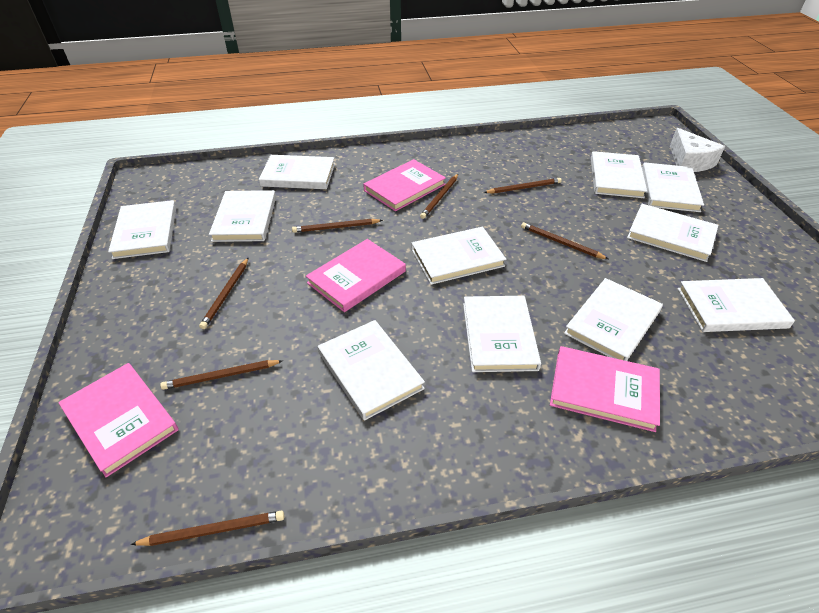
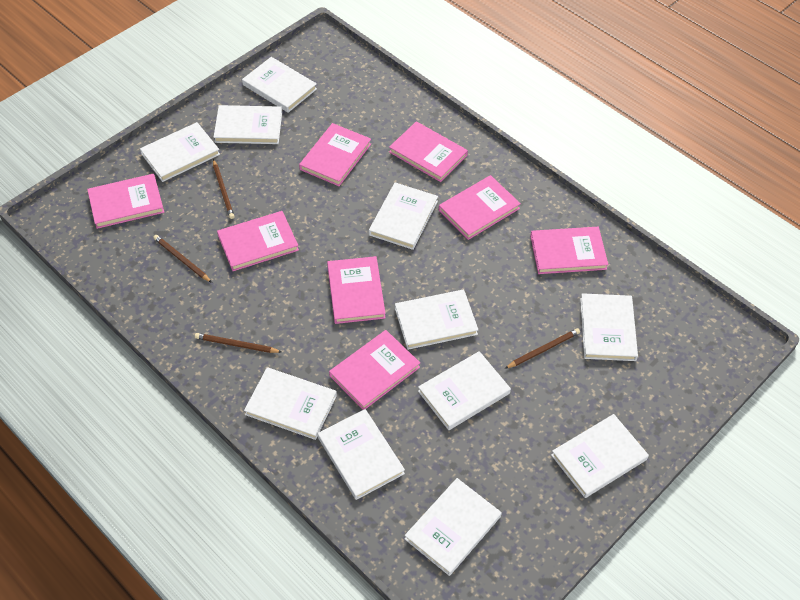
brown pencil: [131,510,284,546] [160,360,283,390] [199,257,249,329] [292,219,383,233] [420,174,458,219] [484,178,562,194] [521,222,608,259] = 7 -> [153,235,212,283] [195,333,281,353] [213,159,235,219] [505,328,580,369] = 4
pink book: [58,363,178,477] [306,239,406,312] [363,159,446,211] [550,346,660,432] = 4 -> [87,174,164,229] [217,211,299,271] [299,123,371,186] [327,256,386,324] [329,330,420,410] [389,121,468,182] [439,175,521,240] [530,227,608,274] = 8
white cheese: [670,128,725,172] = 1 -> none = 0

